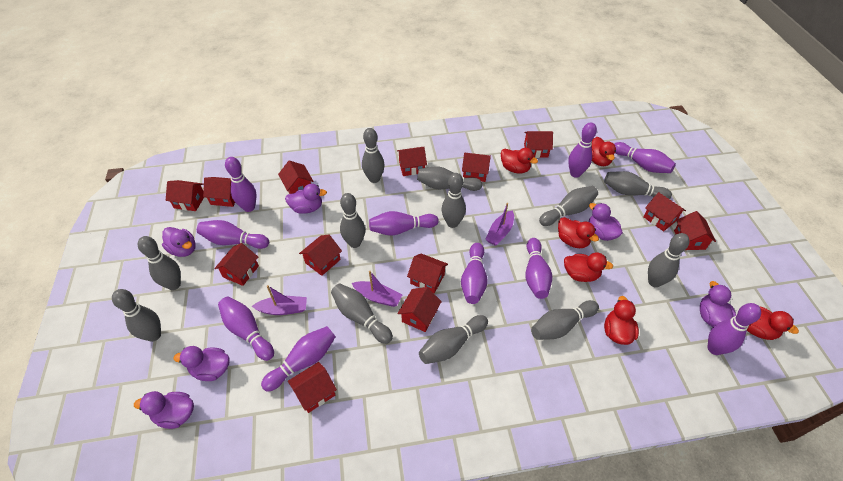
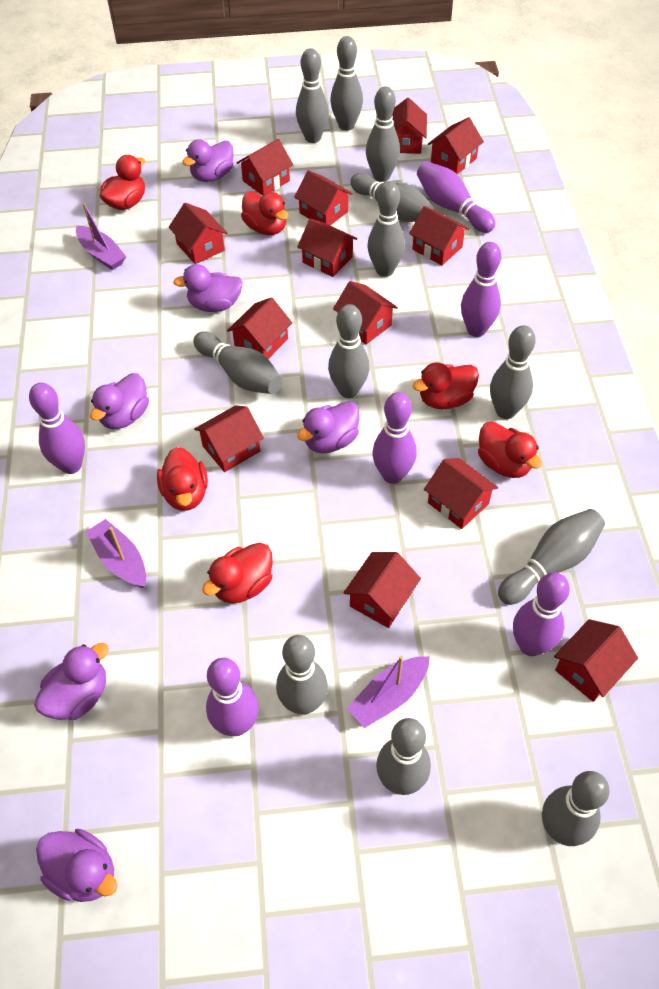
purple bowling pin: [197,220,269,249] [218,297,274,361] [225,157,256,212] [261,326,336,392] [369,211,439,236] [461,243,488,304] [525,238,552,299] [568,122,597,178] [614,142,676,173] [707,303,761,355] = 10 -> [29,383,85,474] [206,658,259,736] [372,392,417,484] [417,162,495,233] [461,242,501,337] [513,572,570,656] = 6

